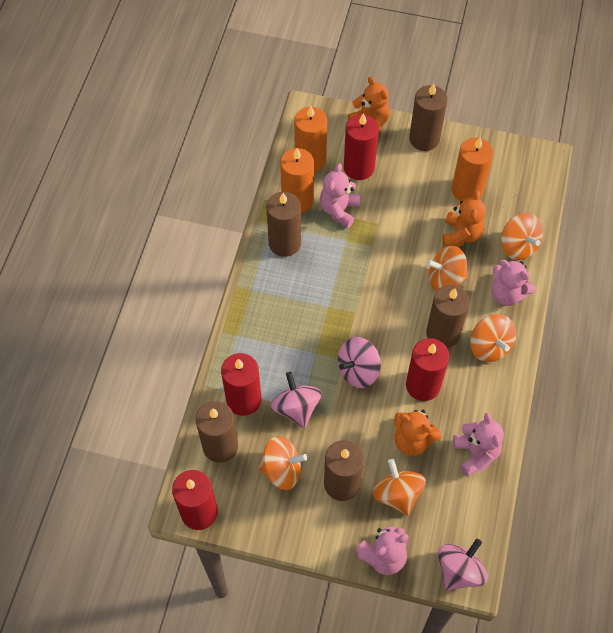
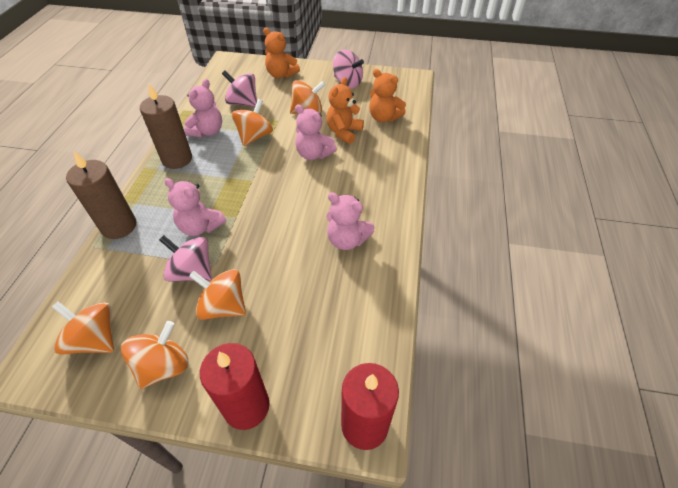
brown candle: [196,401,238,463] [266,192,301,257] [324,440,364,501] [409,83,448,151] [426,285,470,348] = 5 -> [66,152,136,239] [140,84,192,169] = 2
orange candle: [280,148,314,213] [294,106,327,172] [452,137,494,201] = 3 -> none = 0
red candle: [172,470,218,530] [221,353,261,416] [344,113,379,180] [406,338,449,401] = 4 -> [200,343,270,430] [341,363,399,450] = 2

